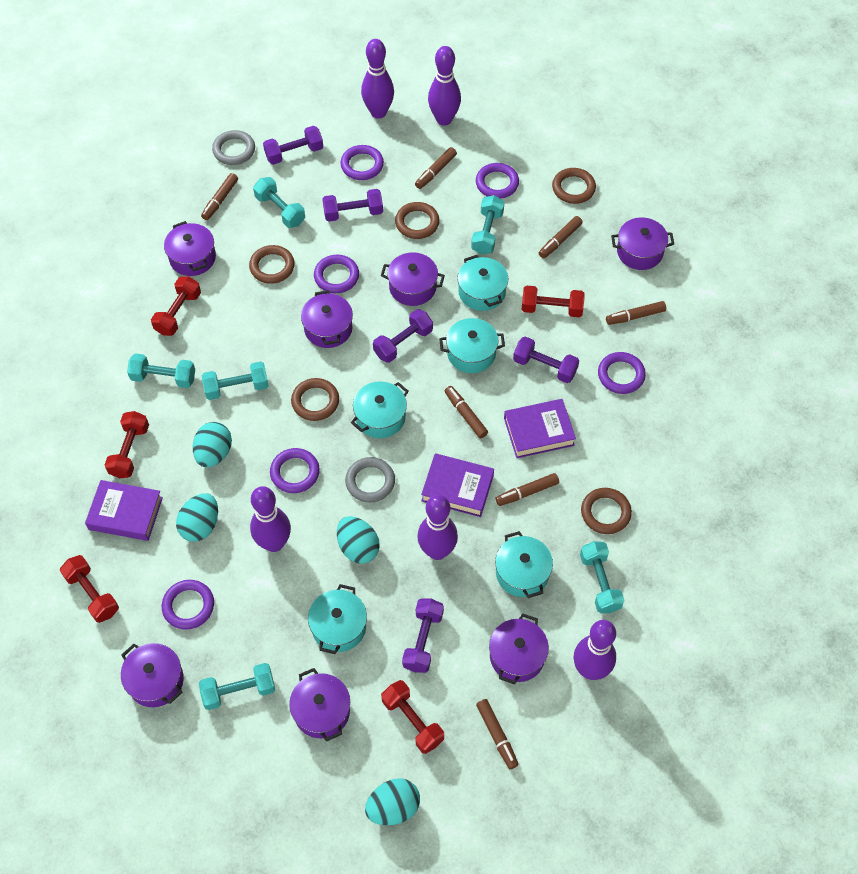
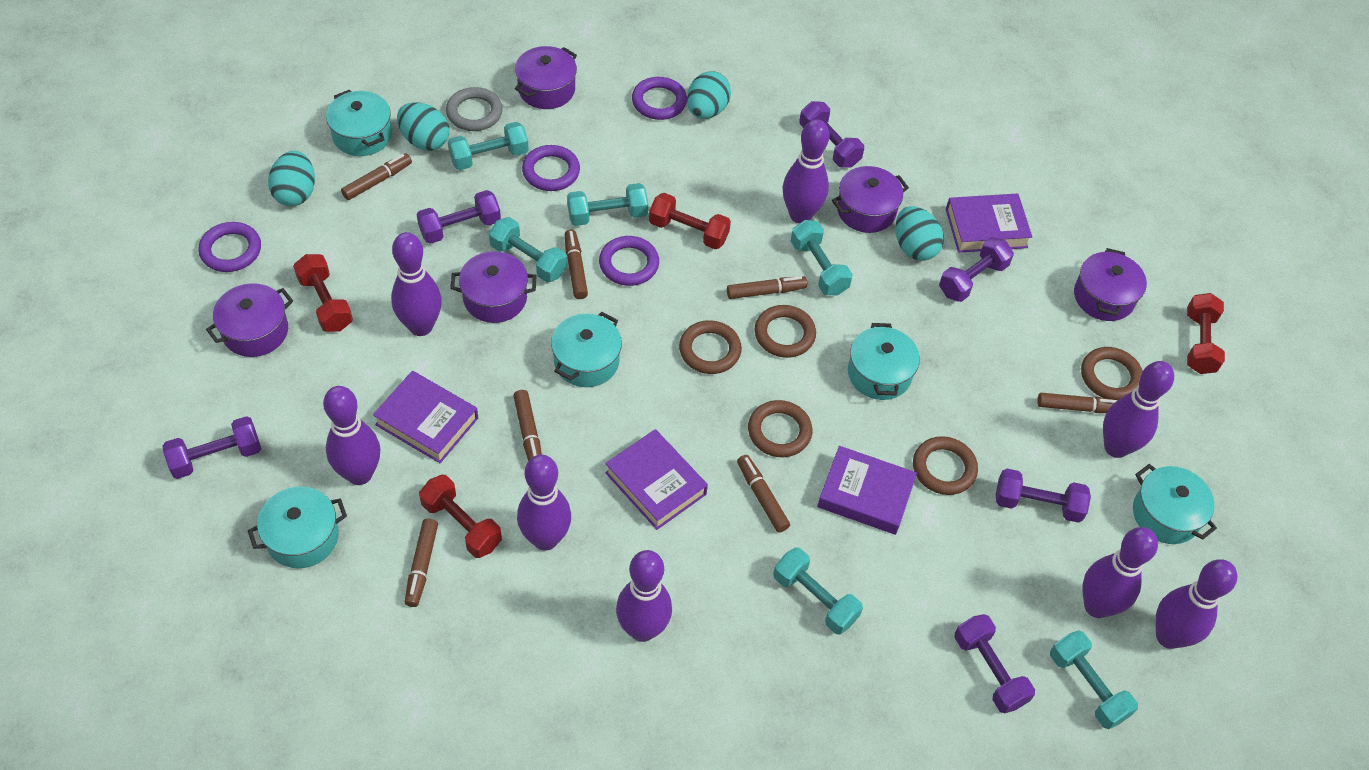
grey ring: [212,130,255,165] [345,457,395,503] = 2 -> [446,87,503,131] = 1
purple book: [85,480,163,541] [421,453,494,517] [504,399,576,458] = 3 -> [373,371,478,463] [605,429,708,530] [817,446,917,535] [946,194,1032,253] = 4
purple bowling pin: [250,486,291,552] [361,39,394,119] [417,495,458,560] [428,46,461,126] [574,620,616,680] = 5 -> [323,386,380,485] [391,232,442,336] [517,455,571,551] [616,550,672,642] [783,119,829,224] [1082,527,1158,618] [1103,361,1174,458] [1155,559,1237,649] = 8
purple dumbbell: [263,126,323,165] [322,189,383,222] [373,309,433,363] [402,599,444,673] [513,336,579,383] = 5 -> [163,416,261,479] [416,190,501,244] [799,101,864,168] [939,237,1014,302] [954,614,1035,713] [996,469,1091,523] = 6
purple pot: [121,643,184,707] [164,221,216,276] [289,668,350,741] [301,290,353,348] [381,252,445,306] [489,613,549,684] [611,217,674,270] = 7 -> [206,283,293,357] [450,251,537,323] [515,46,577,109] [832,166,909,233] [1074,248,1147,321] = 5
purple ring: [162,580,214,630] [270,448,320,493] [314,255,359,293] [340,145,384,180] [476,163,519,199] [598,352,646,394] = 6 -> [198,222,261,272] [522,145,580,191] [599,236,659,286] [632,77,687,120] = 4
red dumbbell: [60,555,119,623] [105,411,149,478] [151,276,201,336] [381,680,444,754] [522,286,585,317] = 5 -> [293,254,353,332] [419,475,502,558] [649,193,731,249] [1187,293,1225,374] = 4

